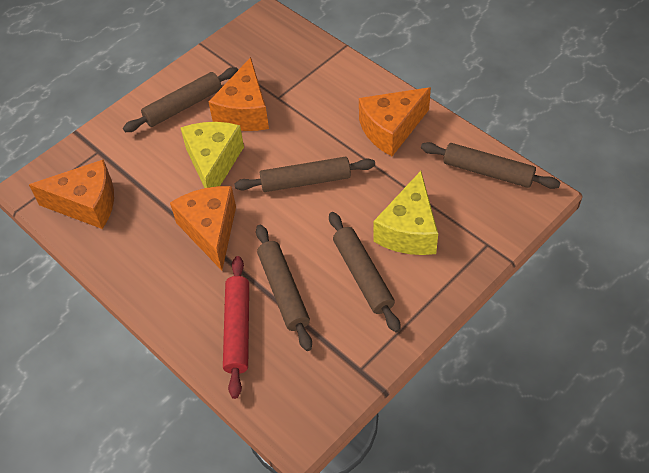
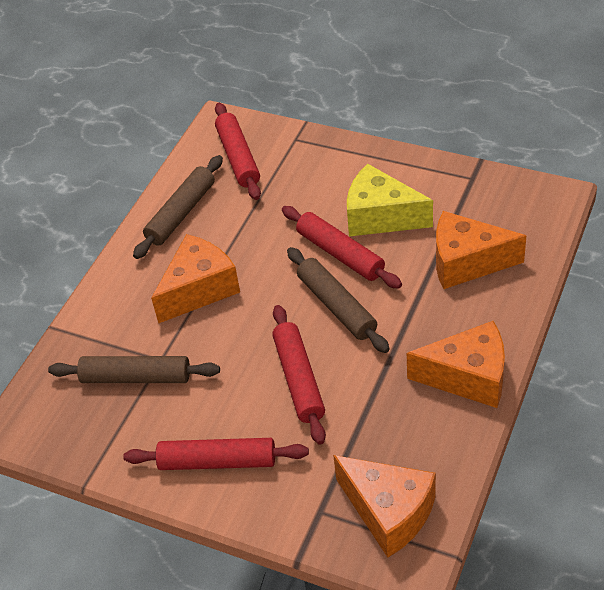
brown rolling pin: [123,67,238,132] [234,157,375,192] [256,225,312,351] [329,212,401,333] [421,142,560,189] = 5 -> [48,356,220,383] [133,155,223,259] [287,247,390,353] = 3
red rolling pin: [223,256,249,399] = 1 -> [123,438,309,470] [215,103,261,200] [272,305,326,445] [282,206,402,289] = 4
yellow cheese: [181,122,244,188] [374,171,438,255] = 2 -> [347,164,433,236] = 1

